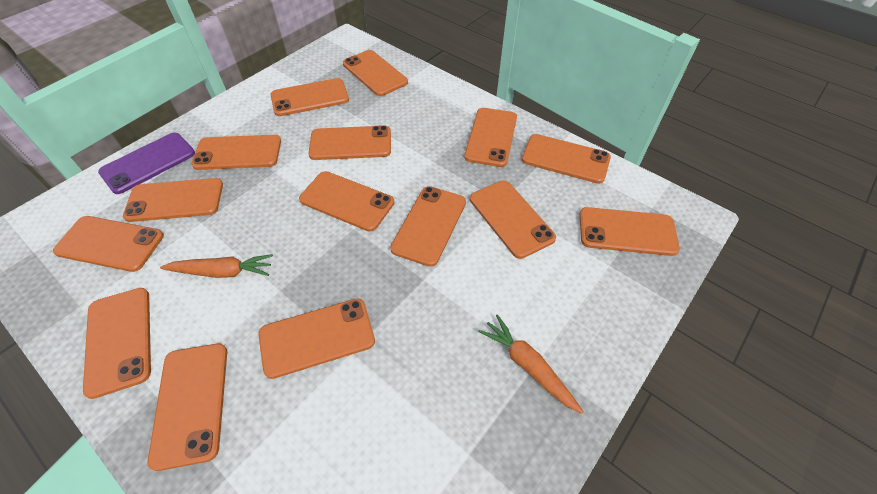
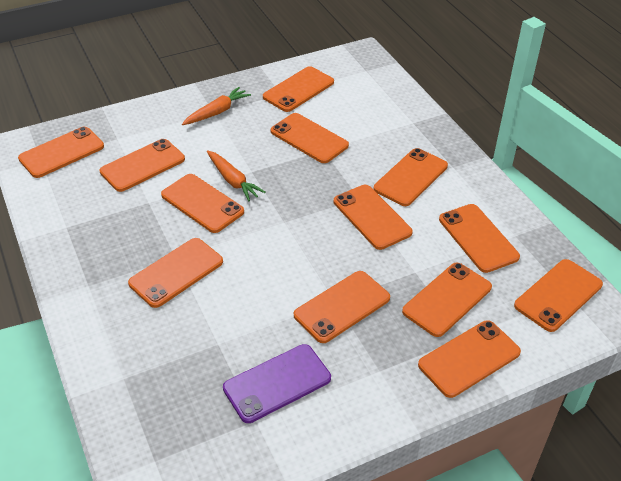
orange phone: [53,216,164,272] [83,288,151,399] [123,178,223,222] [148,343,227,471] [191,135,281,170] [258,299,375,379] [271,78,349,116] [299,171,394,232] [308,125,391,160] [343,50,408,96] [390,186,466,267] [464,108,517,167] [470,180,556,259] [522,134,611,184] [579,207,680,256] = 15 -> [18,127,104,178] [99,139,185,192] [128,238,223,308] [161,174,244,233] [263,66,334,112] [271,113,349,163] [294,271,390,343] [334,185,413,250] [374,148,448,206] [402,263,492,337] [418,320,521,398] [439,204,520,273] [514,259,603,332] = 13

